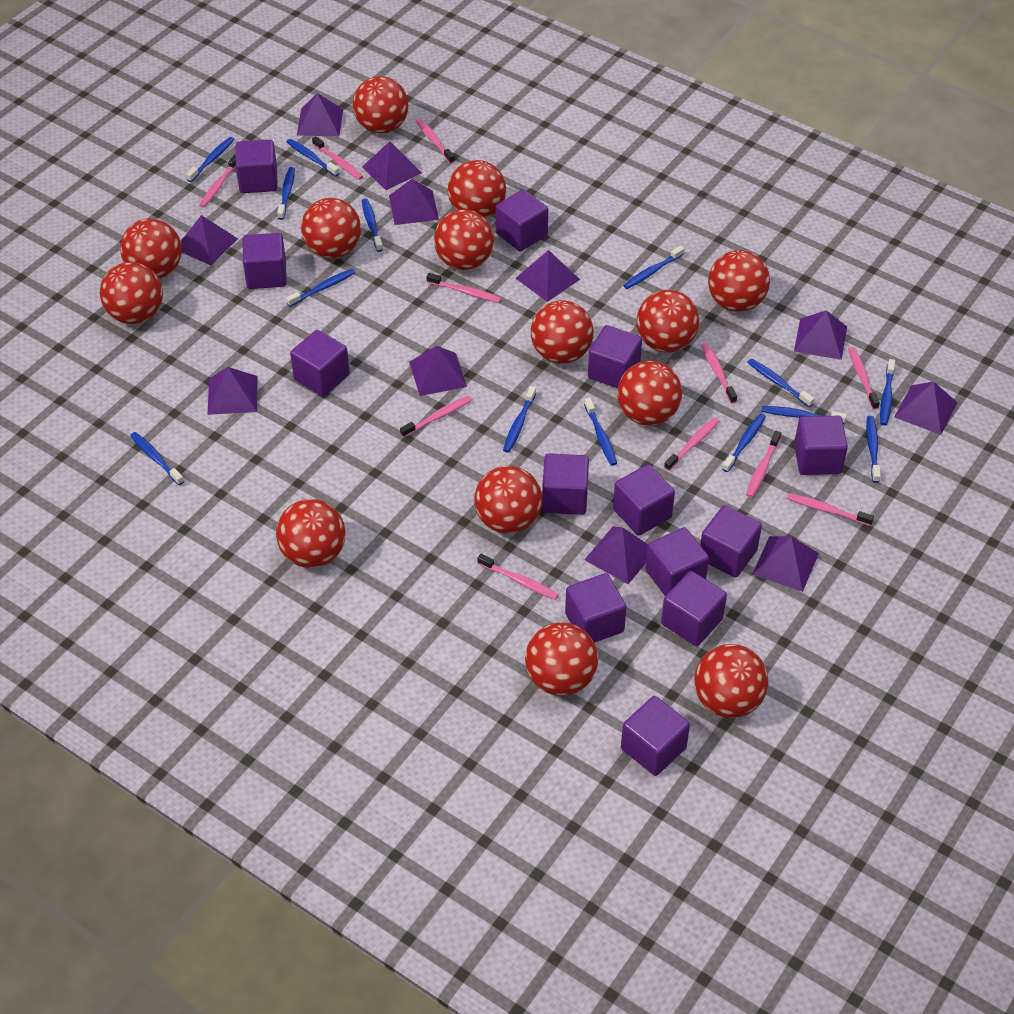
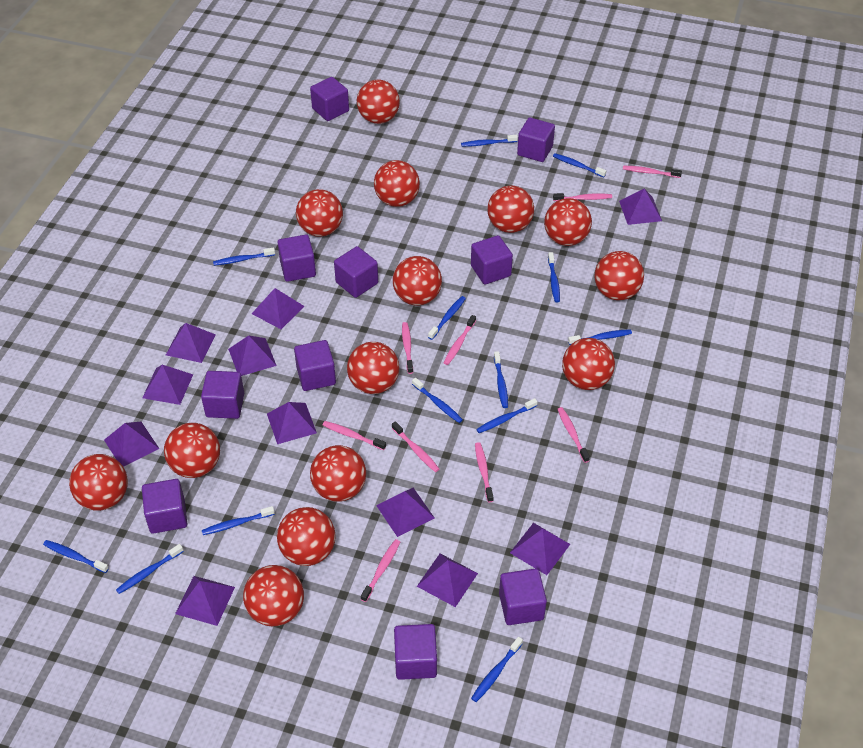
blue toothbrush: [130,432,184,485] [186,137,235,182] [277,167,295,220] [286,139,340,176] [286,269,355,307] [362,198,383,252] [503,386,536,453] [584,398,617,466] [623,246,685,289] [722,413,766,472] [747,359,814,407] [761,406,847,424] [866,416,881,483] [880,359,895,426] = 14 -> [43,540,109,573] [116,544,184,594] [202,506,275,535] [213,247,275,266] [412,378,463,423] [428,296,466,340] [461,135,518,147] [471,637,523,702] [476,398,538,433] [494,351,508,408] [548,252,560,302] [553,153,606,177] [568,329,632,345] = 13
pink toothbrush: [199,154,236,207] [312,136,363,180] [400,396,472,438] [416,119,455,164] [426,273,501,303] [477,554,559,600] [664,417,719,471] [701,343,737,404] [746,431,781,498] [787,493,874,526] [848,347,880,410] = 11 -> [322,421,386,450] [361,539,400,602] [392,421,439,472] [402,322,413,374] [444,315,476,365] [475,442,494,503] [553,193,612,201] [558,407,590,463] [623,166,682,178] = 9
purple cube: [236,140,278,193] [243,233,287,289] [290,330,350,396] [496,189,548,251] [542,453,589,515] [565,573,627,643] [588,325,642,388] [613,464,675,535] [621,696,690,776] [645,527,709,596] [661,571,727,646] [700,505,762,578] [794,416,848,475] = 13 -> [142,479,187,534] [201,371,244,419] [277,235,316,282] [294,340,336,391] [310,77,349,121] [334,246,378,298] [394,624,437,680] [471,235,513,285] [499,568,547,625] [517,117,555,162] = 10

